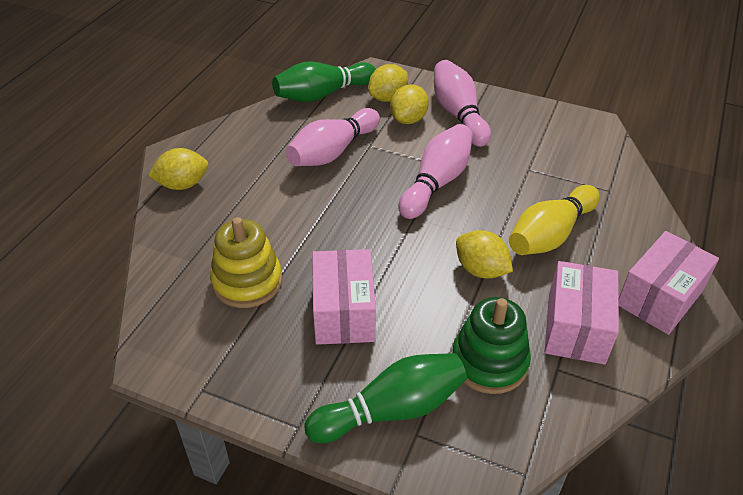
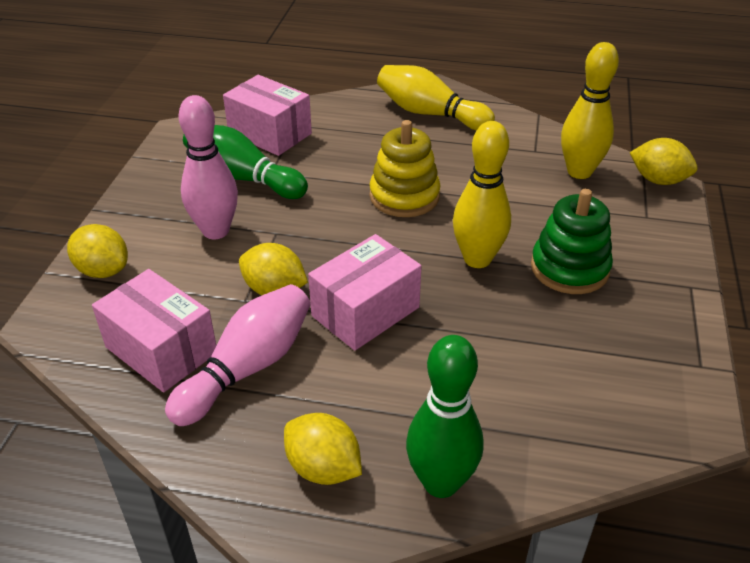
pink bowling pin: [285,108,380,166] [398,124,473,219] [434,60,491,147] = 3 -> [165,284,310,426] [179,95,238,239] = 2
yellow bowling pin: [509,185,600,255] = 1 -> [377,65,495,131] [453,121,511,268] [561,42,619,179] = 3

